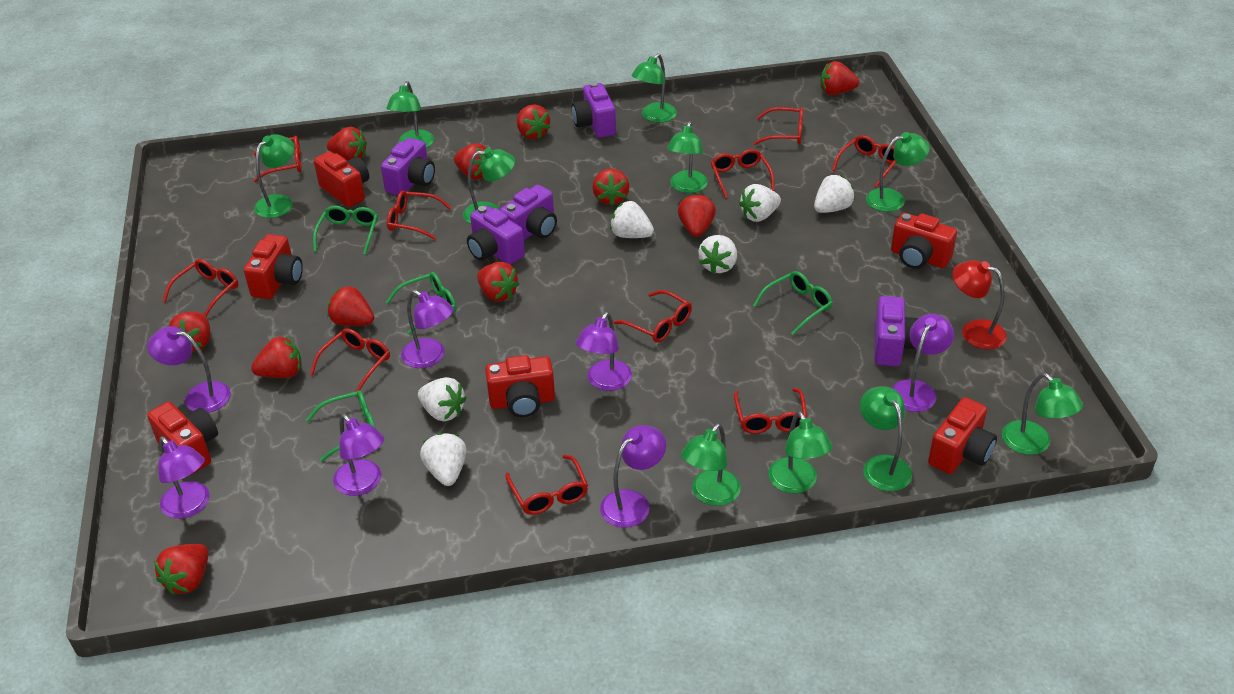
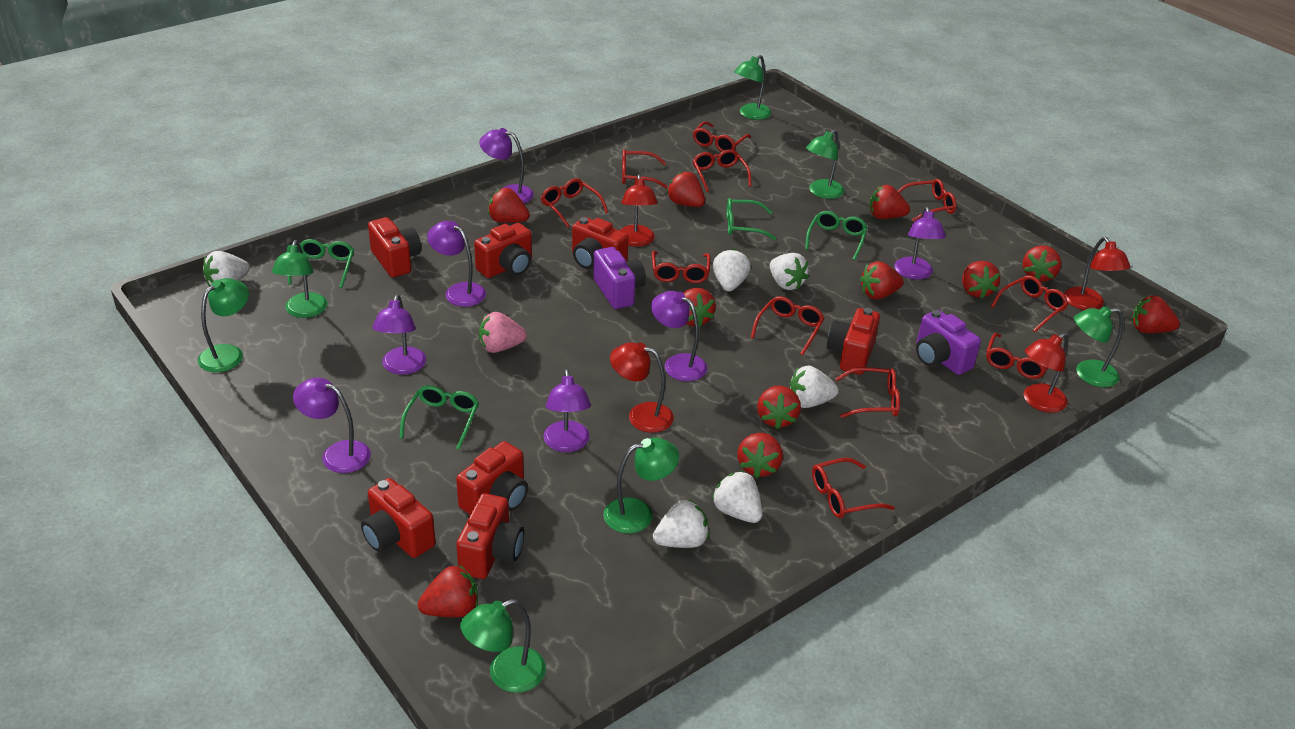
green lamp: [254,134,294,218] [386,81,434,148] [463,148,515,224] [632,54,677,123] [667,121,708,193] [681,423,741,506] [768,411,833,494] [860,386,912,491] [866,132,930,212] [1002,373,1083,455] = 10 -> [198,278,249,372] [272,240,328,318] [460,599,546,693] [603,438,679,534] [734,55,771,120] [806,130,844,199] [1074,306,1123,387] = 7
pink strawberry: none = 0 -> [479,312,527,353] = 1
purple camera: [381,138,435,195] [467,205,525,264] [500,185,557,240] [572,82,616,138] [875,296,919,366] = 5 -> [593,247,646,309] [916,310,981,375] = 2
red camera: [147,402,218,475] [244,234,303,299] [314,151,369,207] [485,355,555,417] [891,213,957,269] [928,397,997,474] = 6 -> [361,478,435,558] [368,217,421,277] [456,441,528,514] [456,493,524,579] [474,223,532,278] [572,217,629,269] [827,308,880,375] = 7
red glasses: [163,259,238,316] [253,135,302,182] [310,328,390,392] [387,190,452,240] [505,455,588,515] [614,290,692,343] [711,149,775,199] [734,388,807,434] [754,107,803,145] [832,135,896,188] = 10 -> [541,178,608,227] [622,150,668,188] [652,251,710,283] [693,121,751,152] [693,149,752,192] [751,296,824,355] [812,458,895,518] [835,367,900,418] [898,179,956,222] [986,333,1048,379] [991,275,1068,332] = 11
red lamp: [952,260,1007,349] = 1 -> [610,342,674,433] [619,174,658,247] [1023,333,1068,413] [1064,237,1131,310] = 4

